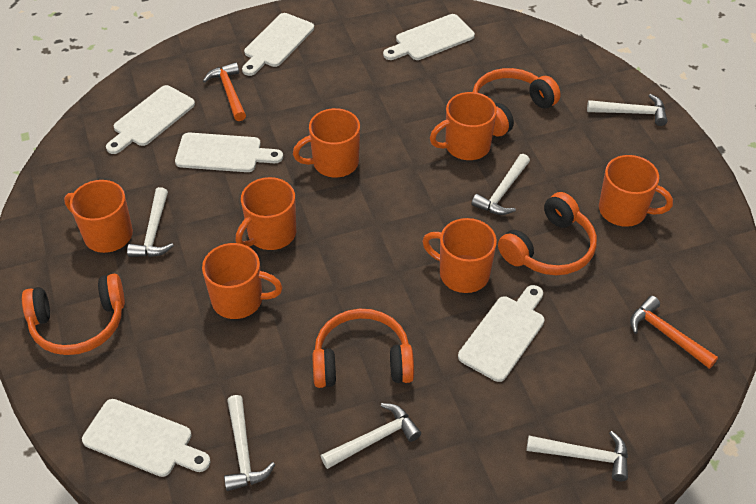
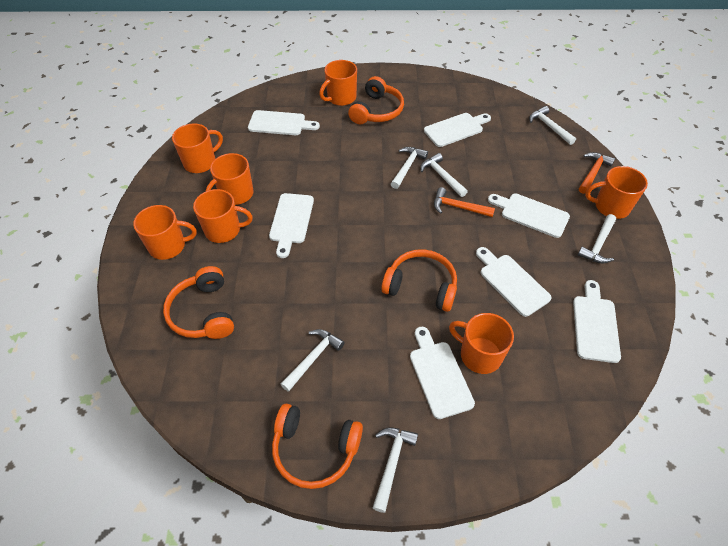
white cutting board: [82,399,211,477] [106,85,195,154] [175,133,283,172] [242,13,314,76] [383,14,475,60] [458,285,545,382] = 6 -> [248,110,320,135] [269,193,314,258] [410,327,475,419] [424,113,491,147] [476,247,552,317] [488,193,570,238] [573,280,621,363] = 7

